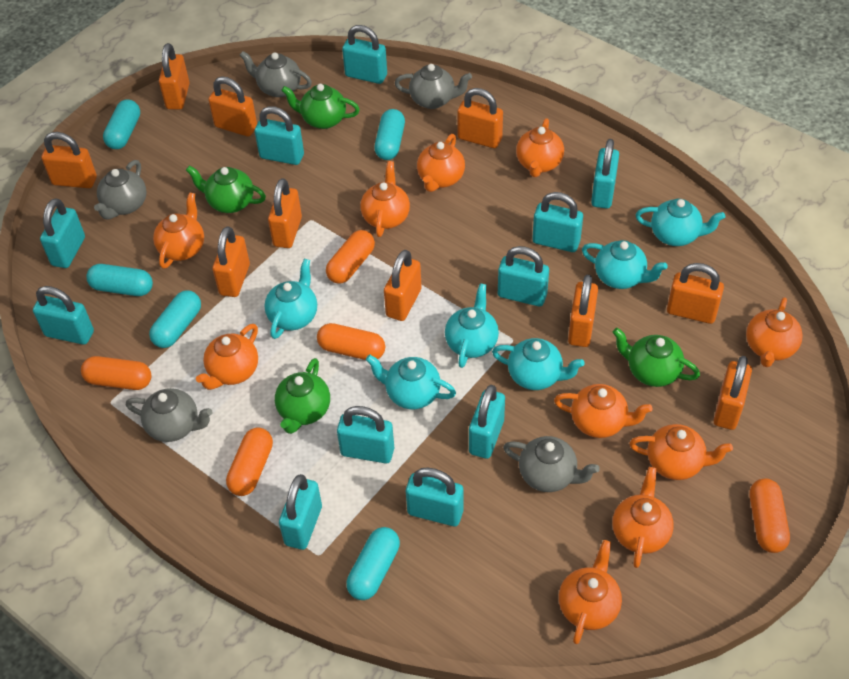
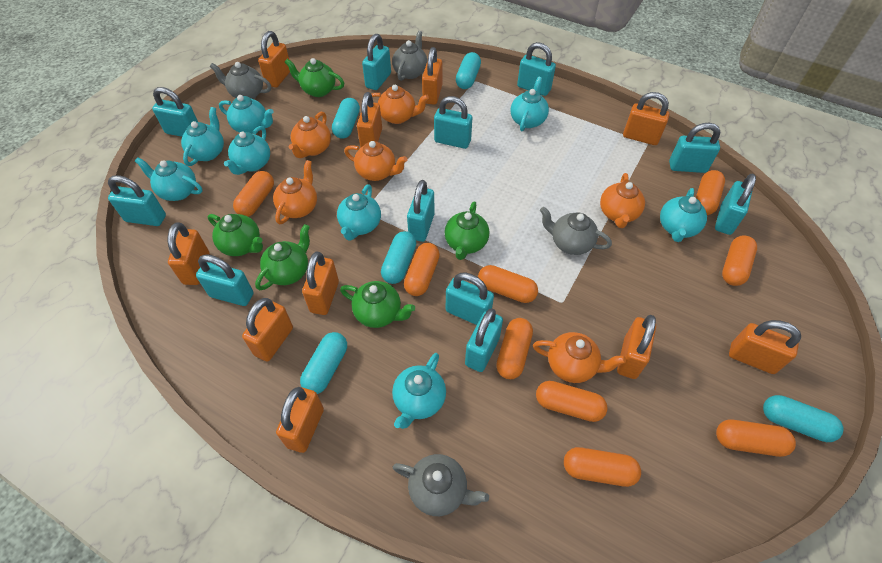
green teapot: [186,165,266,213] [275,358,330,434] [281,84,360,129] [613,328,700,387] = 4 -> [208,214,263,256] [255,224,310,290] [285,58,344,97] [340,281,415,328] [444,201,489,260] = 5
grey teapot: [94,160,147,220] [126,388,212,442] [240,51,312,97] [395,64,472,109] [503,436,600,492] = 5 -> [210,62,271,99] [392,31,427,81] [393,454,489,516] [540,207,612,255] = 4
orange capsule: [81,356,151,390] [226,428,273,496] [317,323,385,360] [326,230,375,284] [750,479,790,553] = 5 -> [233,171,274,217] [404,243,440,296] [478,265,538,303] [496,318,533,379] [536,381,608,422] [564,447,641,487] [696,170,725,215] [716,419,796,457] [722,236,757,286] = 9
orange teapot: [153,192,204,269] [196,324,258,390] [360,161,410,237] [417,134,465,192] [516,118,564,177] [554,384,652,438] [559,540,622,644] [612,467,674,568] [629,424,733,480] [746,297,803,367] = 10 -> [273,160,317,224] [289,112,331,158] [344,141,407,181] [372,85,429,124] [533,332,626,383] [600,173,645,228] = 6
turquoise teapot: [264,259,317,339] [366,355,456,409] [445,283,499,368] [492,338,585,390] [582,240,668,289] [636,199,725,246] = 6 -> [135,157,202,201] [181,107,224,166] [219,95,273,134] [224,126,270,175] [337,184,381,241] [392,353,446,429] [510,77,549,131] [660,188,707,242] = 8

